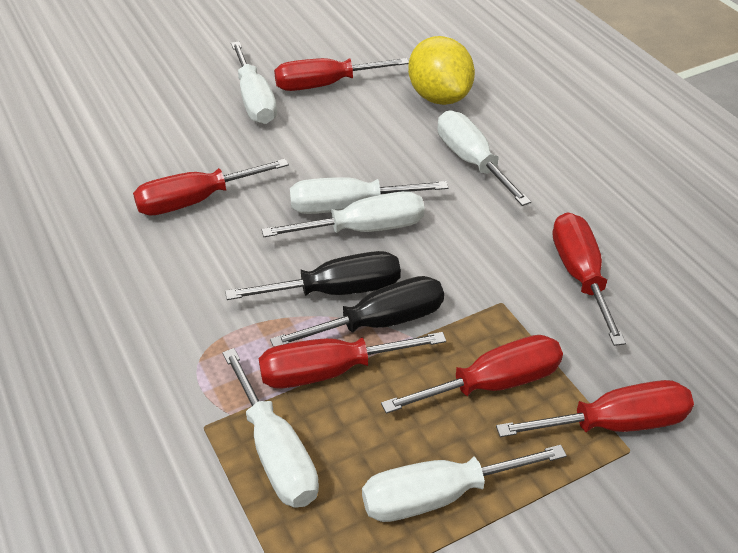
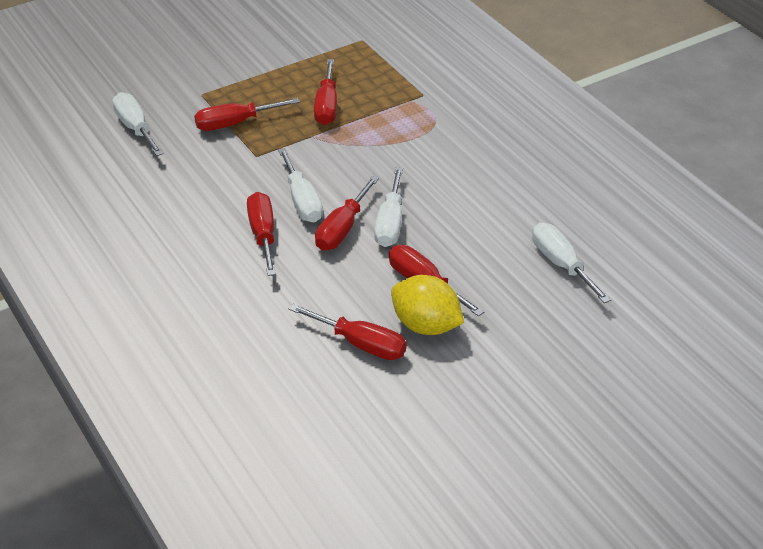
black screwdriver: [225,251,401,300] [270,276,444,347] = 2 -> none = 0
white screwdriver: [222,348,319,508] [231,41,277,124] [262,191,425,237] [290,177,449,214] [362,445,567,522] [437,110,531,206] = 6 -> [112,92,164,156] [278,148,323,222] [374,167,403,247] [532,223,611,303] = 4

